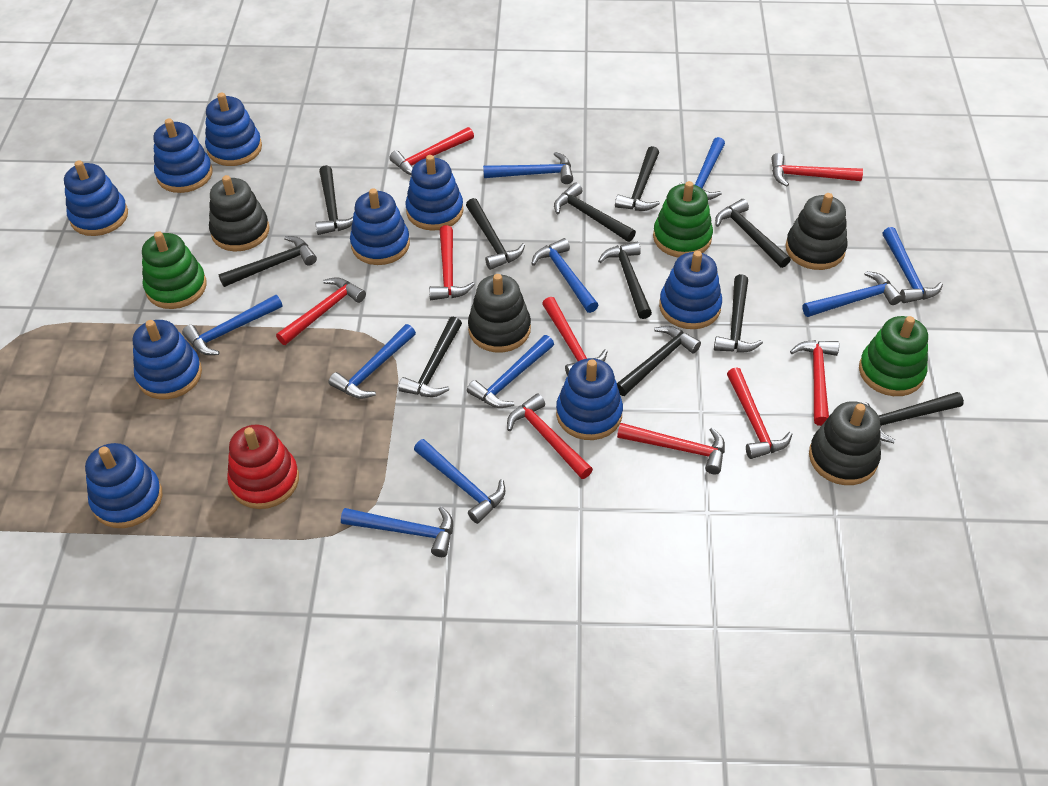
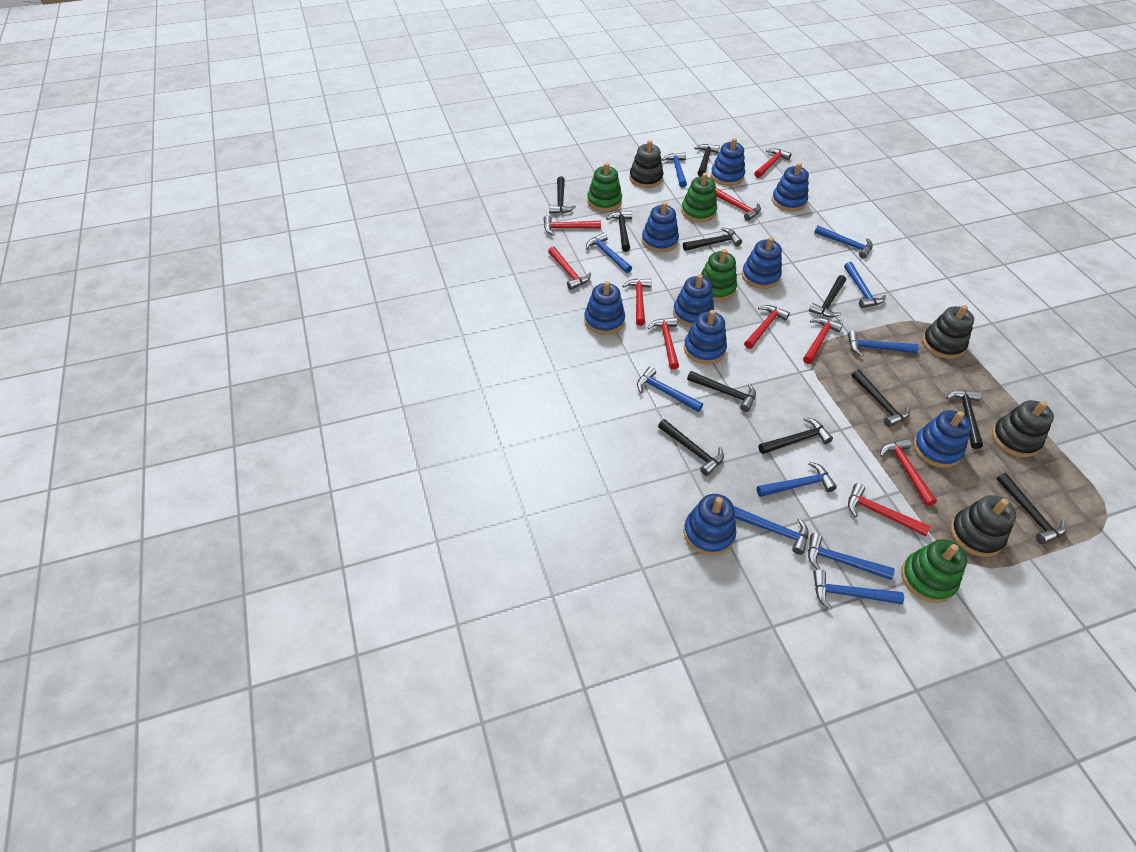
green stacking toy: [142,231,207,309] [653,181,713,257] [859,316,928,396] = 3 -> [587,163,622,212] [681,173,717,222] [701,249,737,301] [901,539,967,603] = 4
red hammer: [276,277,366,345] [389,127,474,175] [429,225,475,300] [507,394,593,479] [542,297,608,376] [617,423,725,474] [727,367,792,459] [771,153,863,187] [790,340,839,426] = 9 -> [543,215,601,236] [548,247,591,290] [622,279,652,326] [647,317,679,370] [715,188,761,221] [744,305,790,349] [754,148,791,178] [803,317,843,364] [848,483,930,536] [880,439,937,506] = 10
red stacking toy: [227,424,299,509] = 1 -> none = 0

